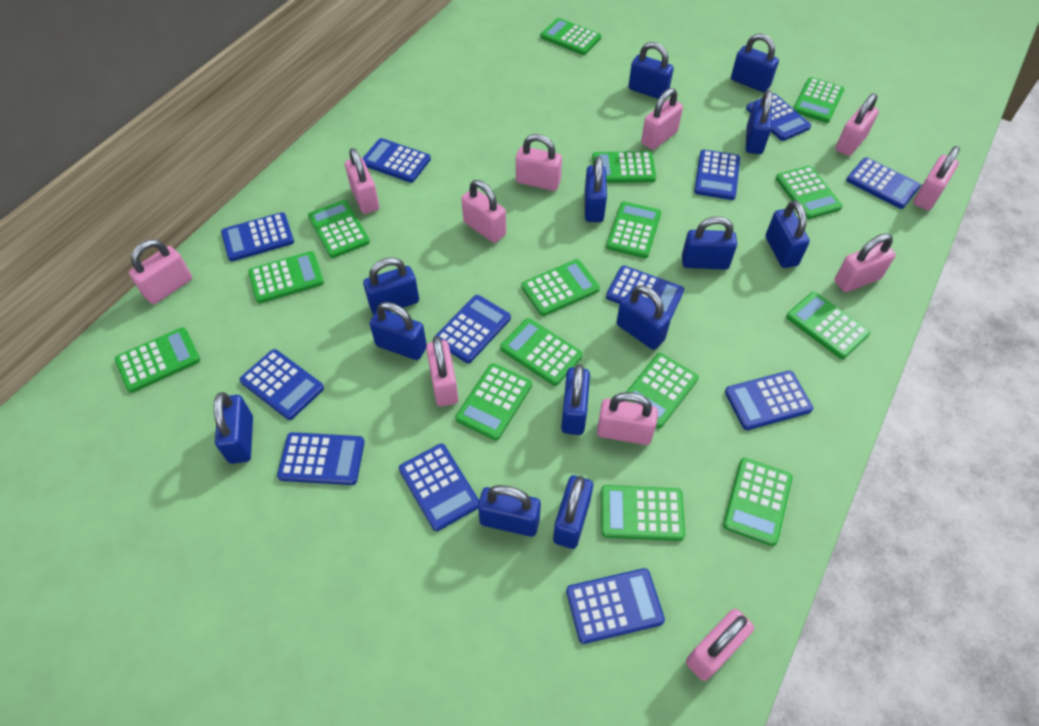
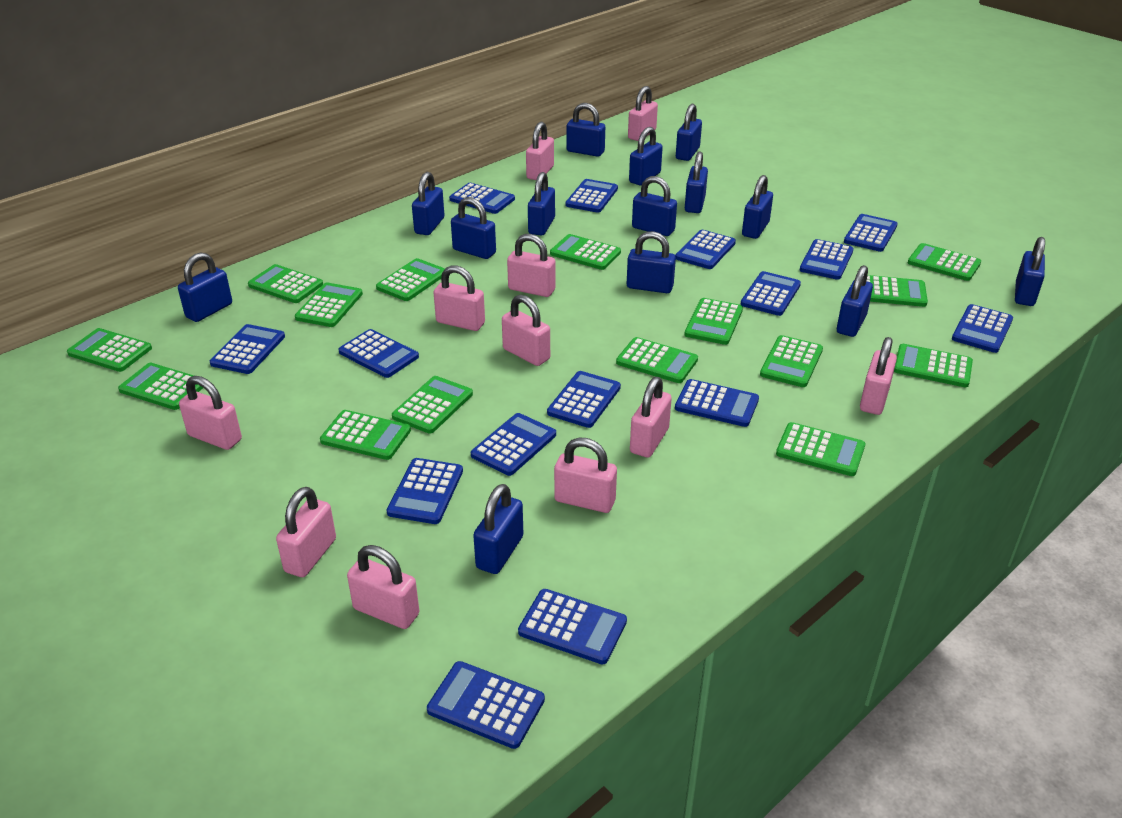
blue calculator: [221,212,294,261] [240,349,324,420] [277,432,365,485] [362,138,431,183] [399,444,479,531] [434,295,511,363] [566,568,665,644] [606,266,684,318] [694,150,740,200] [725,371,813,430] [746,94,811,141] [846,157,921,209] = 12 -> [210,324,285,374] [338,329,419,378] [387,458,463,524] [427,661,545,749] [449,183,515,214] [471,413,556,476] [518,589,627,664] [547,371,621,428] [565,179,618,213] [675,230,736,269] [675,379,759,427] [741,271,801,316] [800,239,854,280] [844,214,898,252] [952,304,1013,353] = 15
blue padlock: [214,392,253,464] [363,257,419,315] [370,302,427,360] [478,485,541,537] [553,475,593,549] [561,364,590,435] [585,156,607,222] [617,285,671,350] [628,42,674,99] [682,216,737,269] [731,33,779,92] [746,90,772,154] [766,201,810,268] = 13 -> [178,252,232,322] [412,172,444,235] [451,197,496,259] [473,484,523,574] [528,172,555,236] [567,103,605,157] [627,231,676,293] [629,127,663,185] [632,176,677,236] [676,104,702,161] [685,151,708,213] [742,175,773,239] [837,265,873,337] [1015,237,1045,306] = 14

